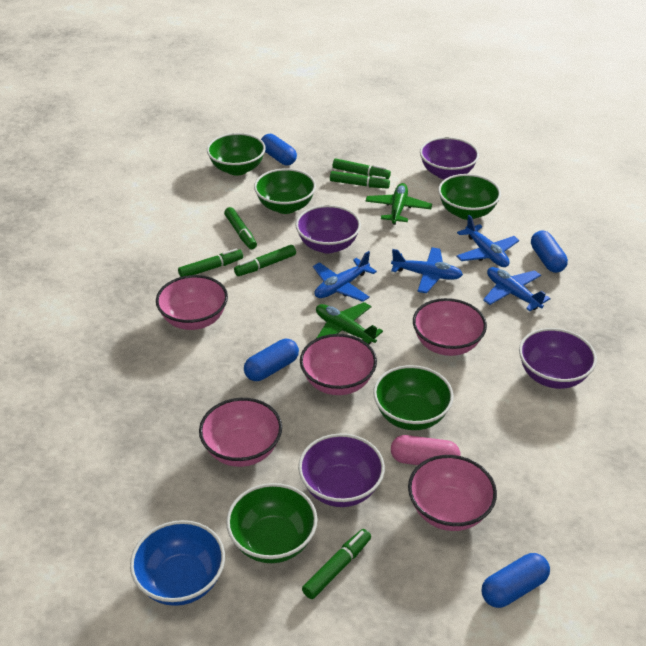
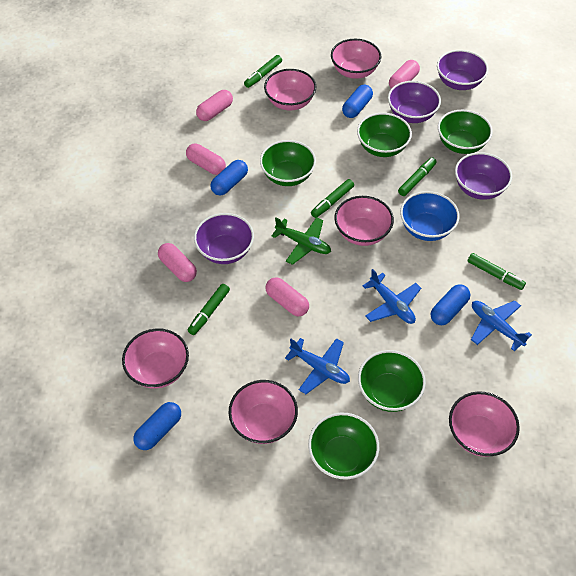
blue plane: [313,251,377,302] [391,247,463,293] [456,215,519,267] [483,267,551,311] = 4 -> [285,338,350,394] [363,269,421,324] [471,301,532,351] = 3
green marker: [178,248,243,277] [224,207,257,249] [234,245,296,276] [302,529,371,599] [330,171,390,189] [333,158,391,179] = 6 -> [188,284,230,335] [244,55,282,88] [311,179,354,218] [398,157,437,196] [468,253,526,290] = 5
green plane: [316,302,383,344] [365,183,432,225] = 2 -> [272,217,331,265] = 1
pink bowl: [156,275,228,330] [199,398,282,467] [300,334,377,395] [408,455,497,531] [413,298,487,356] = 5 -> [122,328,189,389] [228,380,298,444] [264,69,316,110] [331,39,381,79] [334,196,394,246] [449,392,520,457] = 6
pink capsule: [391,435,461,465] = 1 -> [158,243,197,282] [186,144,226,175] [196,90,233,121] [266,277,309,316] [389,60,420,89] = 5

